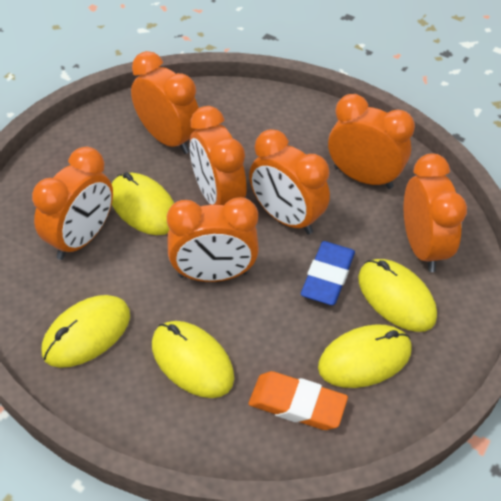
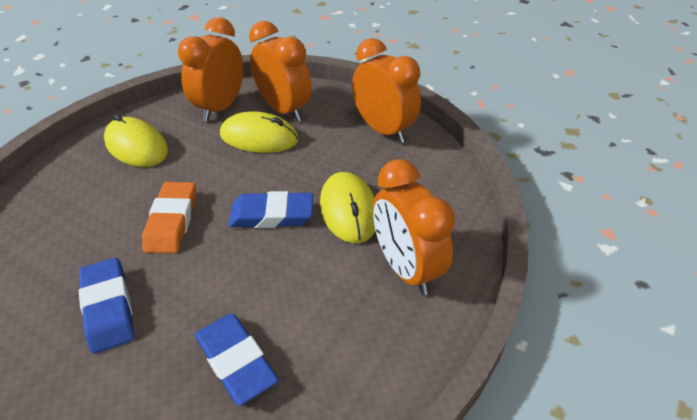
blue eraser: [301,241,355,305] = 1 -> [79,257,135,354] [195,314,279,406] [228,191,313,228] = 3
orange clock: [32,147,113,260] [131,51,199,154] [167,197,259,282] [190,106,246,205] [249,129,330,234] [328,94,415,189] [404,154,467,272] = 7 -> [178,17,243,121] [249,21,311,122] [352,38,421,143] [373,159,455,295] = 4
yellow mouse: [42,295,130,368] [112,172,174,235] [152,321,234,398] [318,324,412,388] [358,259,437,332] = 5 -> [104,114,168,167] [220,111,298,153] [320,172,375,243] = 3

